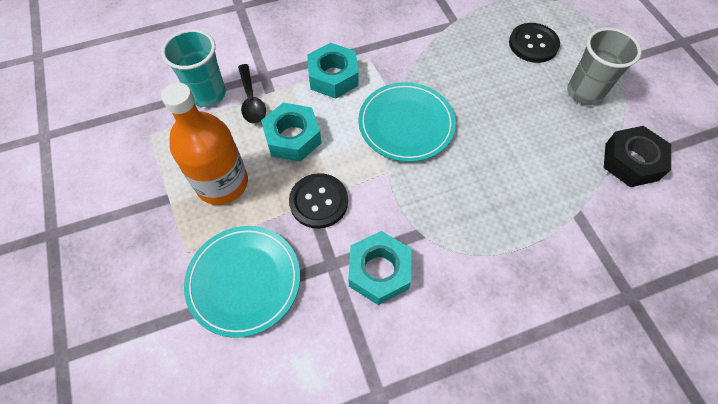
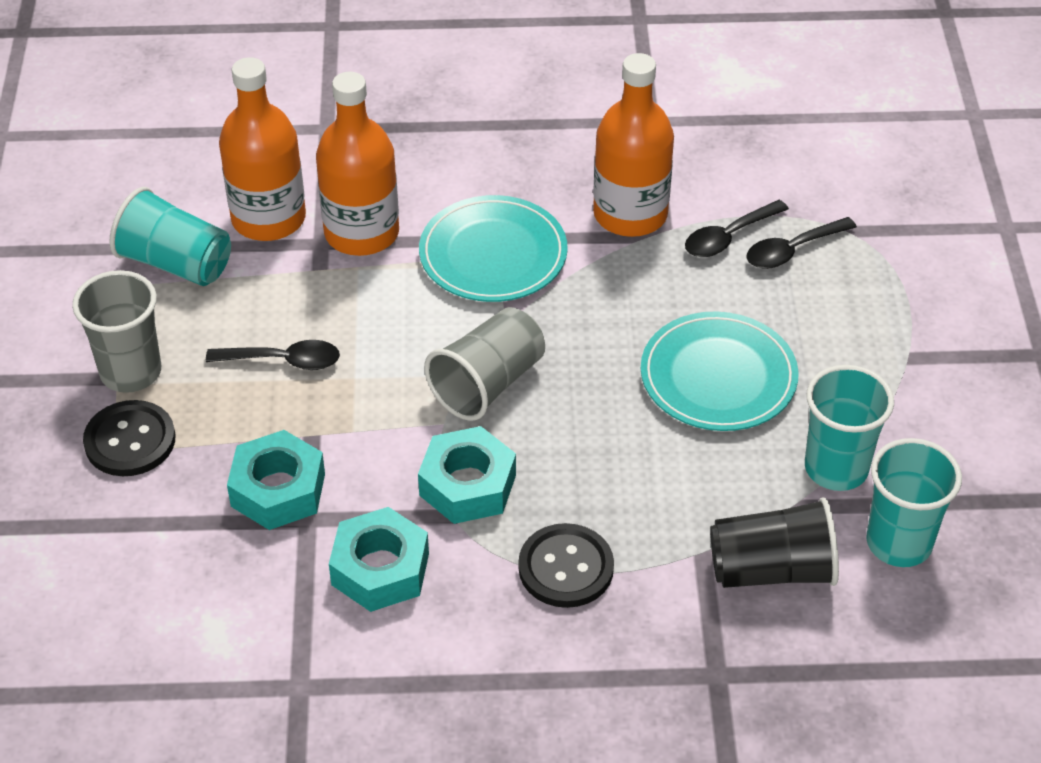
black cup: none = 0 -> [710,497,839,588] = 1
black nut: [604,126,671,187] = 1 -> none = 0
black spoon: [238,64,266,124] = 1 -> [206,340,340,370] [685,200,789,257] [747,217,857,269] = 3
grey cup: [567,27,642,105] = 1 -> [72,270,161,393] [424,307,545,421] = 2
orange bottle: [161,83,248,205] = 1 -> [219,57,306,241] [316,72,399,256] [593,53,674,237] = 3
turquoise cup: [161,29,226,107] = 1 -> [109,187,231,286] [805,365,894,491] [866,438,962,567] = 3

